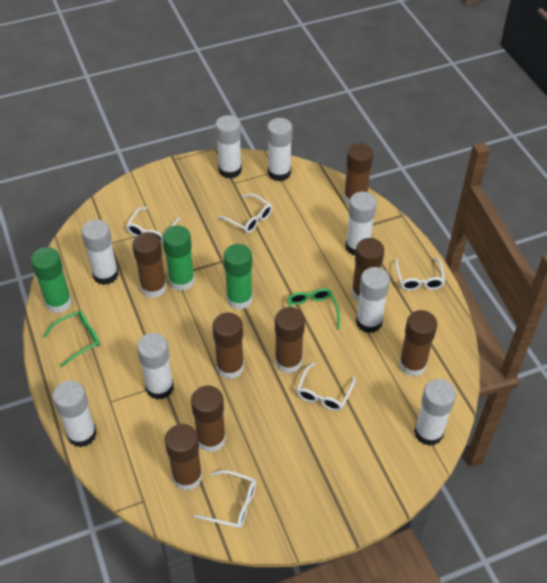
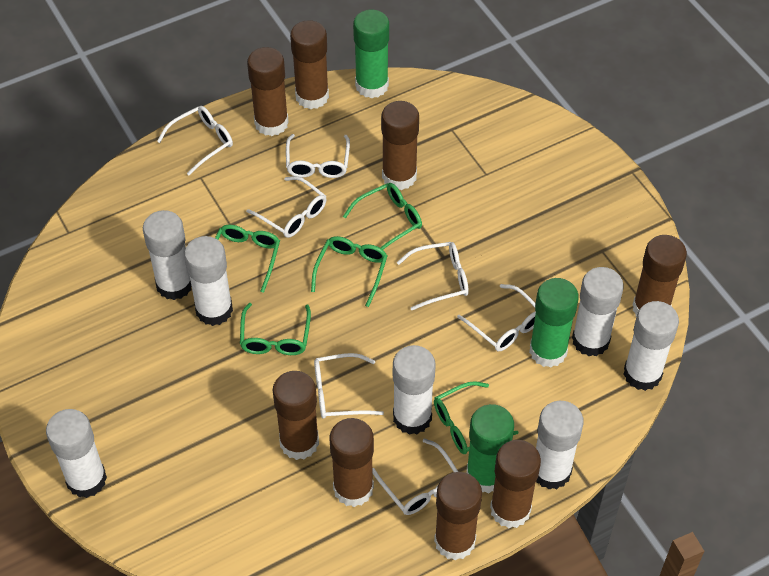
green glasses: [43,311,100,367] [287,288,340,329] = 2 -> [215,225,280,293] [240,303,311,355] [311,236,388,307] [343,183,422,250] [434,381,518,454] = 5
white glasses: [126,207,181,243] [194,470,256,529] [218,194,272,233] [297,363,356,411] [395,257,445,291] = 5 -> [157,106,233,175] [246,176,327,238] [286,134,350,178] [314,353,384,419] [372,438,459,515] [397,242,469,310] [457,284,536,352] = 7
white glue stick: [53,380,97,448] [82,219,119,285] [137,333,174,400] [215,115,242,179] [267,118,293,181] [345,192,377,255] [356,267,390,333] [414,379,456,446] = 8 -> [46,409,107,498] [143,210,192,300] [184,236,233,326] [393,345,436,435] [536,401,584,489] [572,267,624,356] [623,301,679,391] = 7

